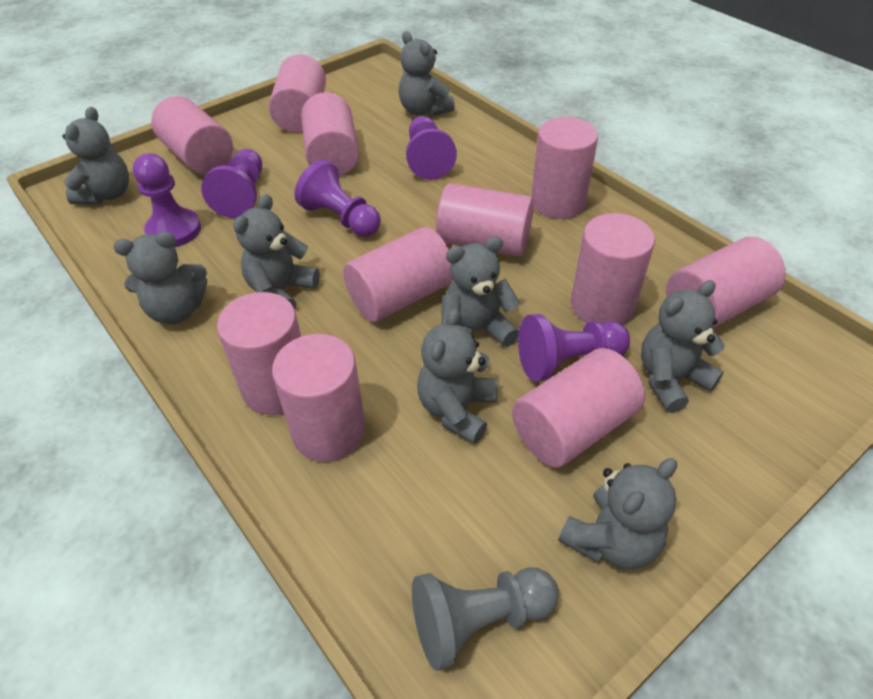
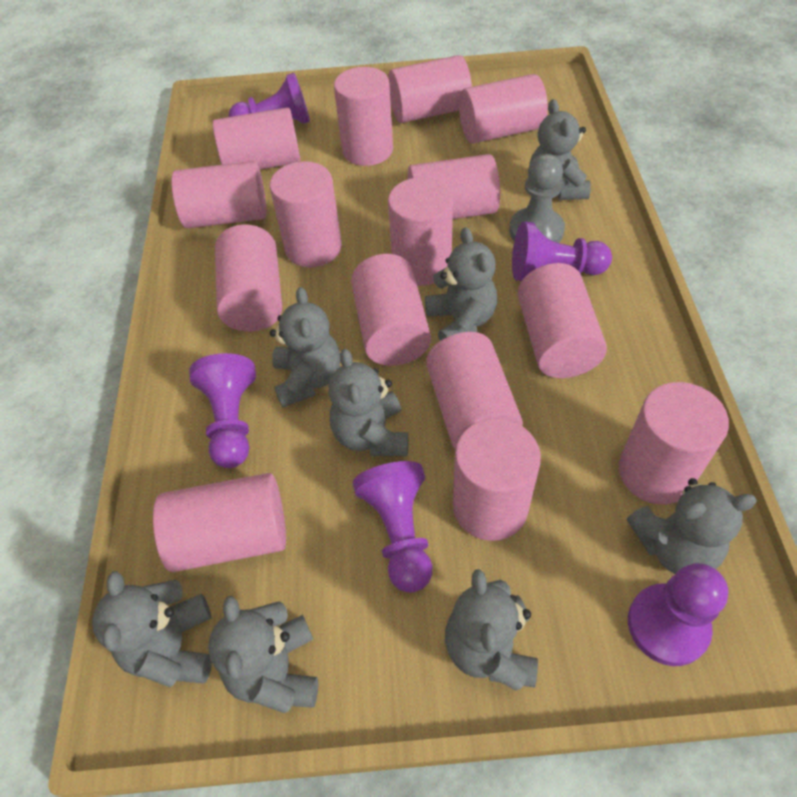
pink cylinder: [151,96,233,174] [217,292,301,415] [269,54,326,133] [272,334,366,462] [301,92,359,176] [343,227,453,322] [436,183,534,257] [512,348,645,468] [531,117,598,219] [571,213,655,325] [666,237,786,328] = 11 -> [153,473,286,572] [171,161,267,229] [213,107,300,170] [215,224,282,331] [270,161,342,268] [334,67,393,166] [351,254,431,366] [388,55,472,123] [388,177,453,286] [408,154,500,219] [426,332,523,449] [453,418,541,541] [459,74,548,144] [518,263,607,378] [619,382,729,504] = 15

